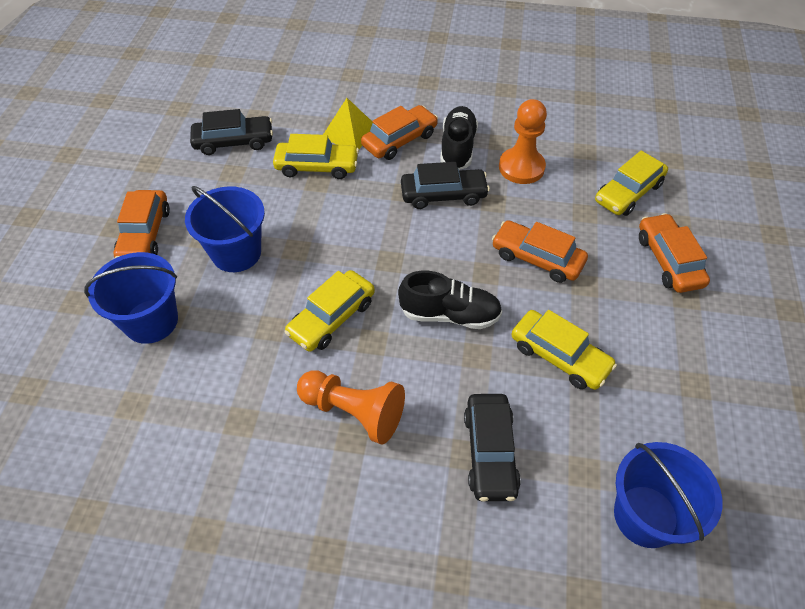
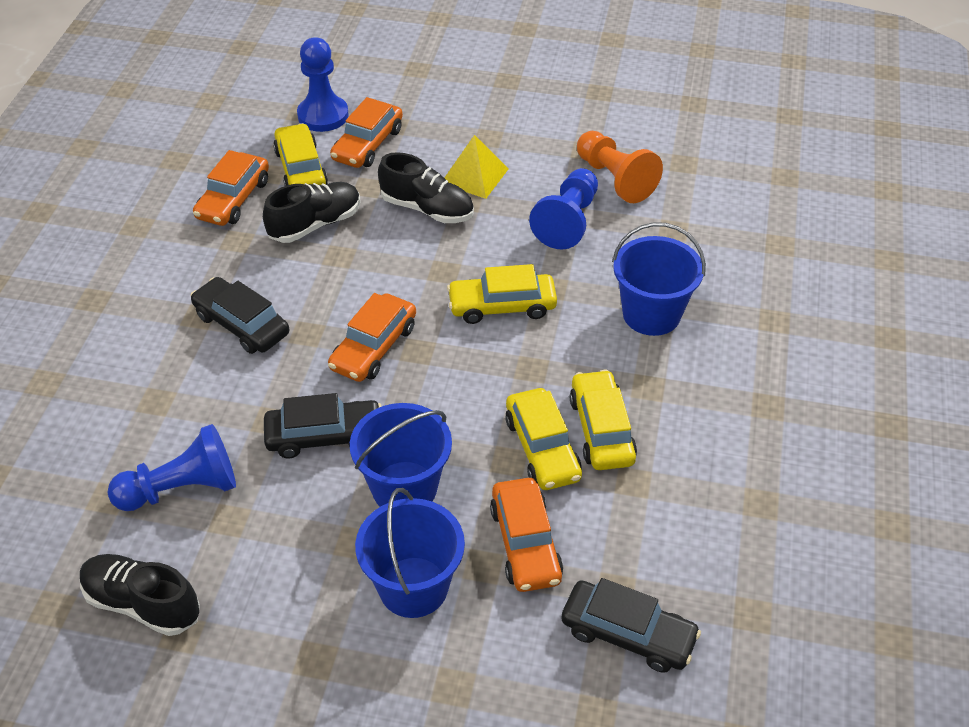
black shoe: [398,271,502,329] [440,106,478,170] = 2 -> [80,554,200,636] [263,182,361,243] [378,152,474,223] = 3
blue pawn: none = 0 -> [108,424,236,511] [297,37,349,132] [529,168,598,250] = 3
orange pawn: [297,370,405,444] [499,99,547,184] = 2 -> [577,131,663,203] = 1

